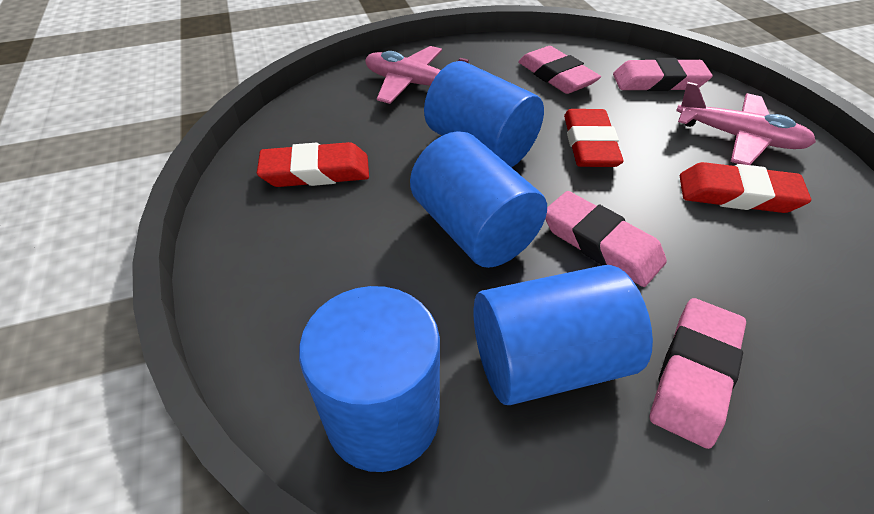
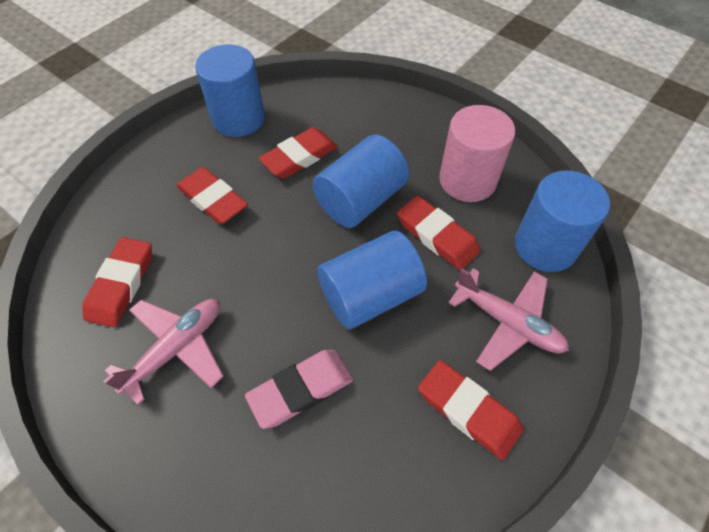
pink cylinder: none = 0 -> [439,105,515,202] = 1
pink eraser: [518,46,601,94] [545,191,667,287] [613,58,713,91] [650,298,746,449] = 4 -> [245,350,353,429] = 1
red eraser: [257,142,369,187] [564,109,624,167] [680,162,811,213] = 3 -> [82,237,152,327] [176,167,248,225] [259,127,338,179] [397,195,480,270] [418,360,523,460] = 5

